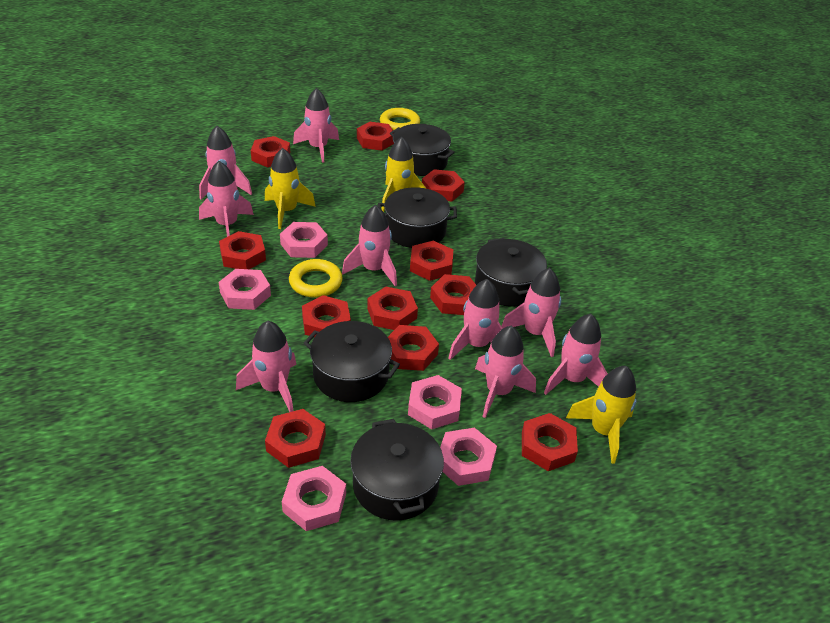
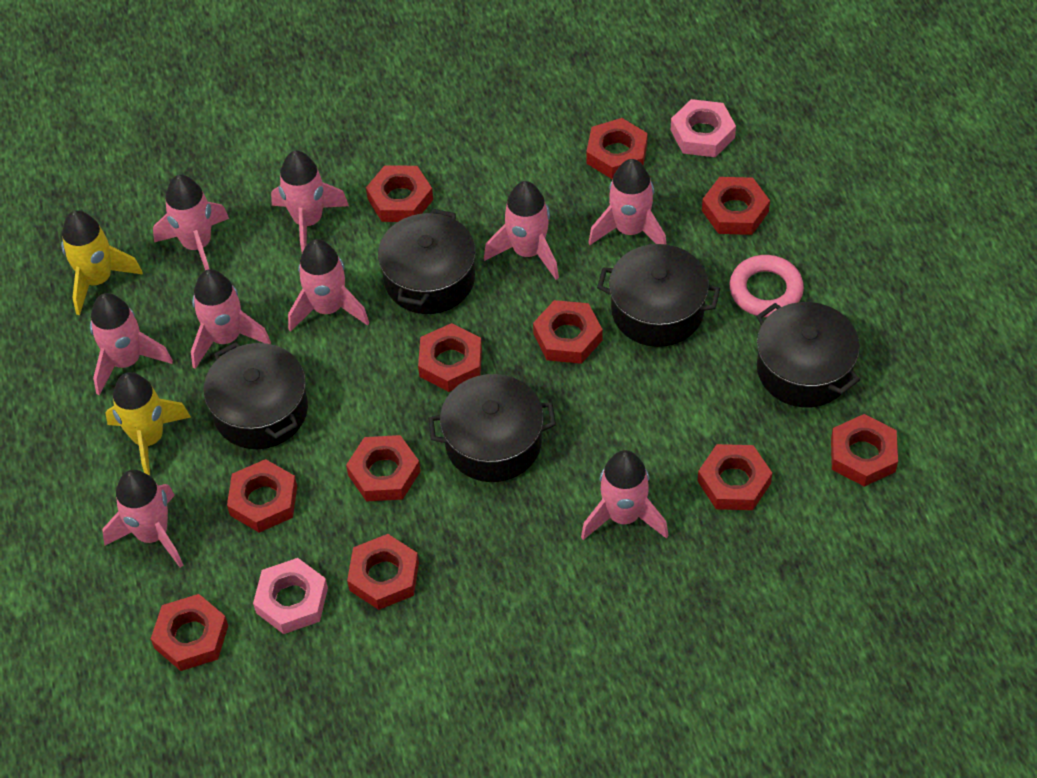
pink nut: [219,269,271,310] [280,222,328,258] [282,466,346,531] [408,375,462,429] [440,427,497,486] = 5 -> [253,558,328,634] [671,99,736,157] = 2
pink ring: none = 0 -> [730,255,804,317] = 1
yellow ring: [289,259,343,298] [380,108,420,130] = 2 -> none = 0
yellow rocket: [265,148,316,229] [381,137,426,212] [566,366,637,464] = 3 -> [61,210,143,315] [105,372,191,476] = 2

